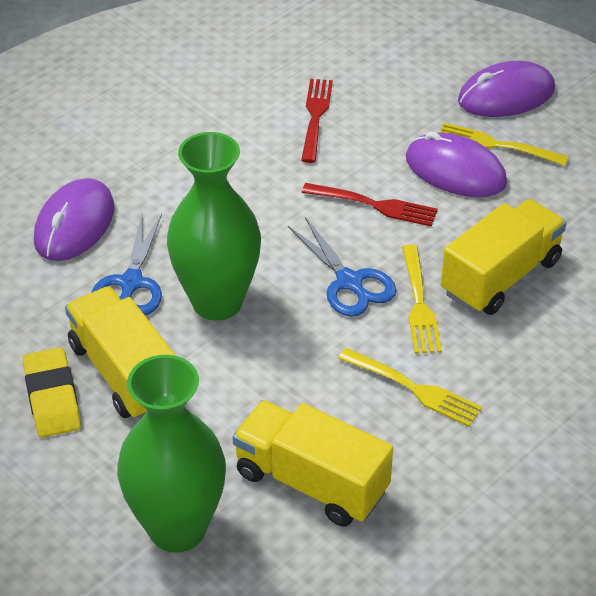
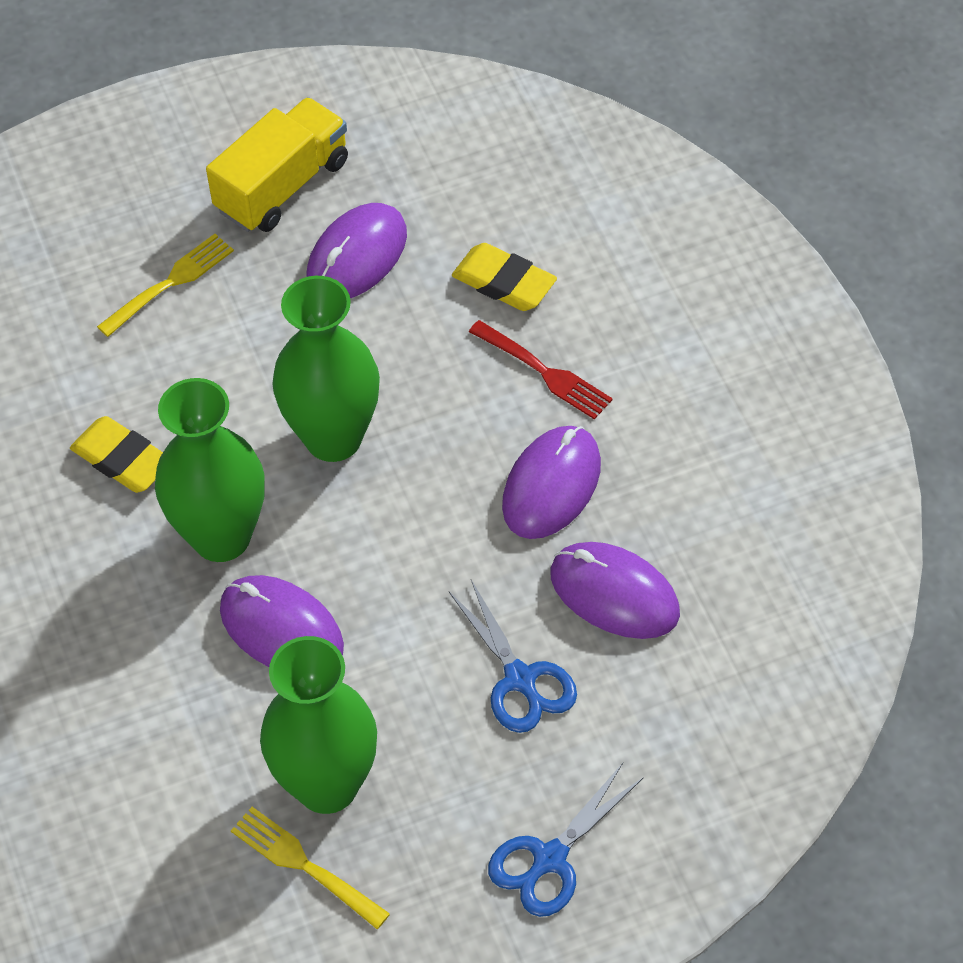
green vase: [117,355,226,553] [167,132,261,321] = 2 -> [155,378,265,562] [260,636,377,814] [272,276,380,462] = 3
purple mouse: [34,178,114,261] [406,131,507,197] [458,61,555,117] = 3 -> [220,575,344,667] [307,203,407,298] [502,426,601,539] [550,542,680,639] = 4
red fork: [301,79,333,163] [302,183,438,226] = 2 -> [469,320,613,420] = 1
yellow eraser: [23,347,81,438] = 1 -> [70,416,163,493] [452,243,557,311] = 2
yellow fork: [338,348,482,427] [402,244,442,354] [439,123,569,166] = 3 -> [97,234,234,337] [231,807,390,929] = 2
yellow truck: [65,286,176,419] [233,400,393,527] [441,199,567,315] = 3 -> [206,97,348,232] = 1

